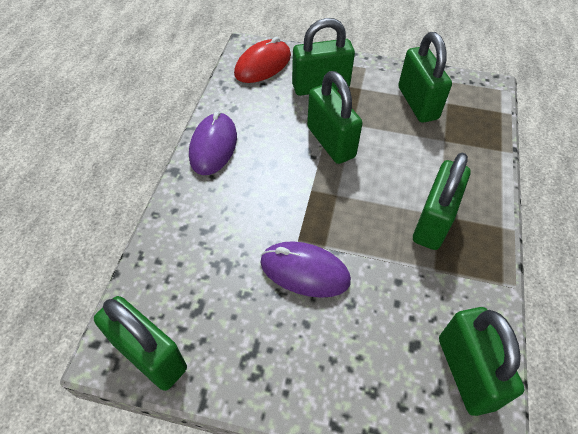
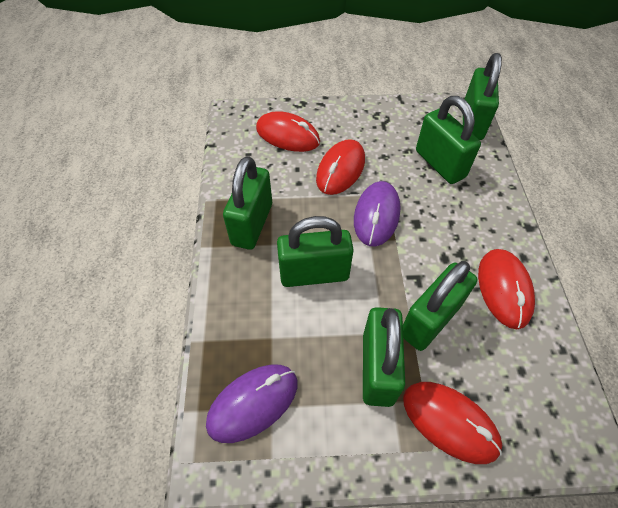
red mouse: [234,37,291,83] = 1 -> [256,111,320,152] [316,139,365,195] [403,382,502,464] [478,249,535,329] = 4

